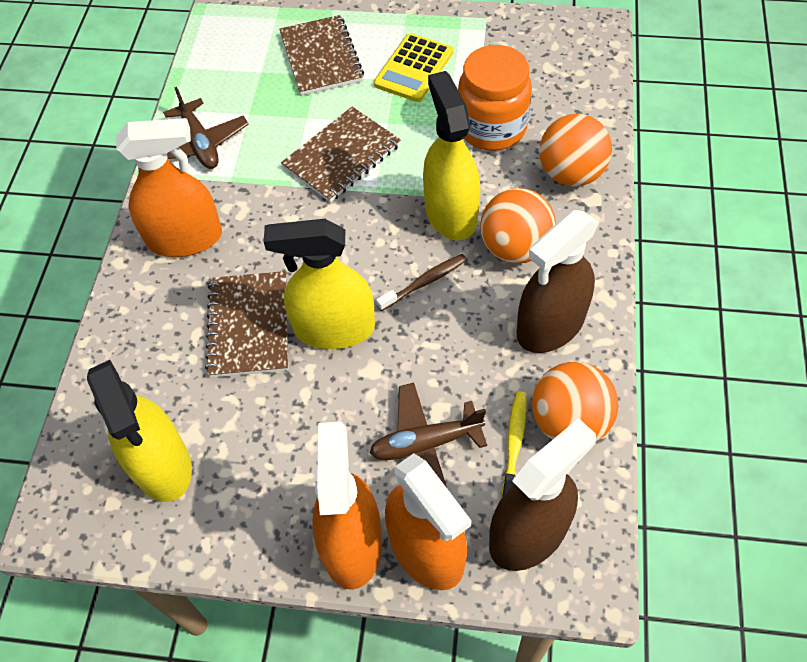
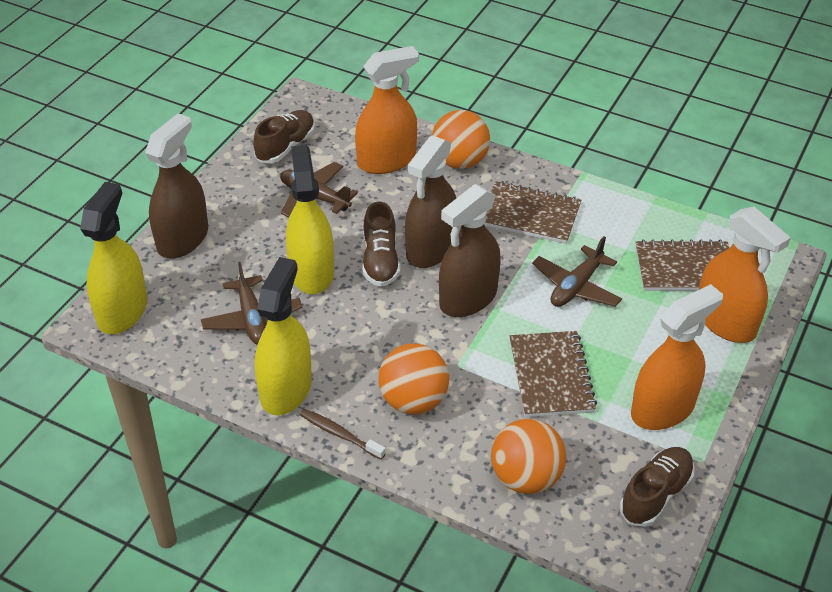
brown plane: [163,87,249,169] [369,382,487,488] = 2 -> [201,262,302,345] [280,162,358,217] [532,236,622,307] = 3
brown shoe: none = 0 -> [253,110,315,163] [362,201,400,287] [620,447,695,527] = 3
brown spray bottle: [489,418,596,571] [517,210,599,353] = 2 -> [145,113,208,258] [405,135,456,268] [439,184,501,317] = 3
orange jar: [458,45,532,151] = 1 -> none = 0
yellow calculator: [374,33,453,102] = 1 -> none = 0
yellow toothbrush: [502,391,527,497] = 1 -> none = 0

